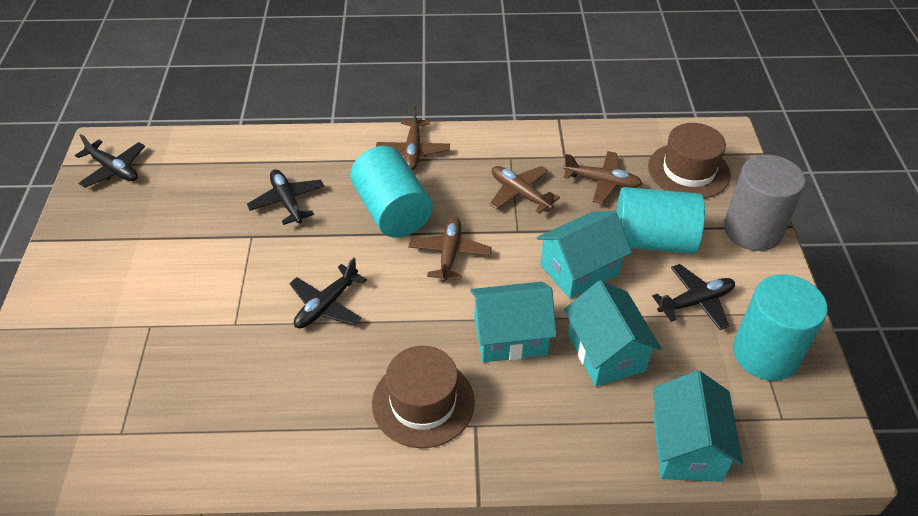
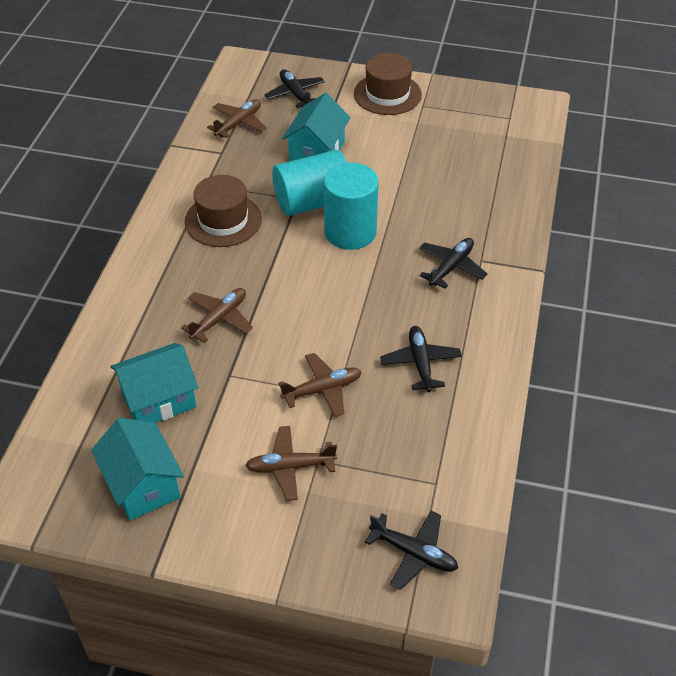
grey cylinder: [724,155,805,251] = 1 -> none = 0
turquoise cylinder: [350,146,433,237] [616,187,705,254] [733,274,828,381] = 3 -> [272,150,347,216] [324,163,379,250] = 2
turquoise house: [470,282,557,362] [536,211,632,299] [564,280,662,386] [653,370,743,482] = 4 -> [91,418,184,521] [111,343,198,423] [282,93,351,161] = 3

